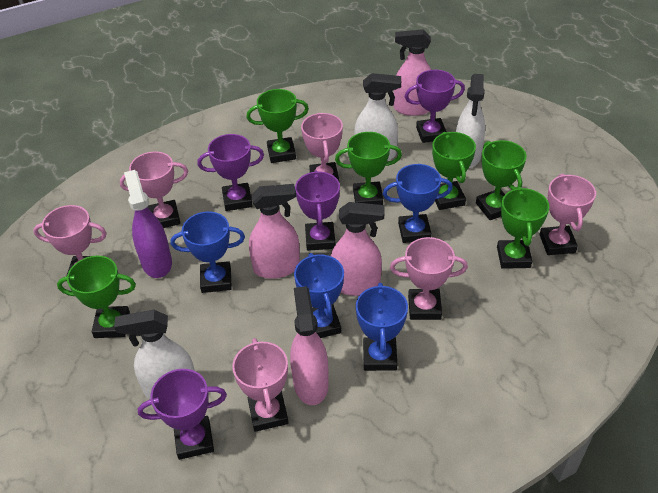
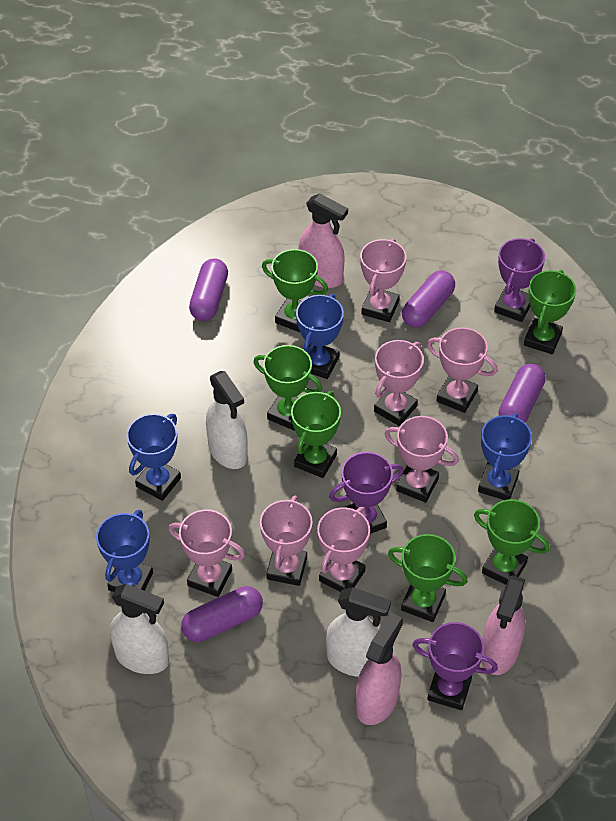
pink spray bottle: [249,184,300,279] [290,286,329,405] [331,202,384,296] [394,29,431,116] = 4 -> [298,193,348,288] [356,612,403,725] [481,575,525,675] = 3
pink trophy: [33,205,107,276] [120,152,188,228] [232,338,288,432] [301,113,343,181] [390,237,468,320] [539,174,596,255] = 6 -> [168,509,245,597] [260,495,313,586] [317,507,370,592] [360,238,406,322] [374,340,424,426] [384,416,459,503] [427,327,497,413] = 7
purple capsule: none = 0 -> [181,586,263,642] [189,259,228,321] [402,270,455,328] [498,364,546,423] = 4
purple spray bottle: [124,170,172,278] = 1 -> none = 0
purple trophy: [138,369,227,460] [197,134,264,211] [295,170,340,251] [405,70,465,143] = 4 -> [329,452,404,534] [412,622,498,710] [494,238,545,322] = 3

